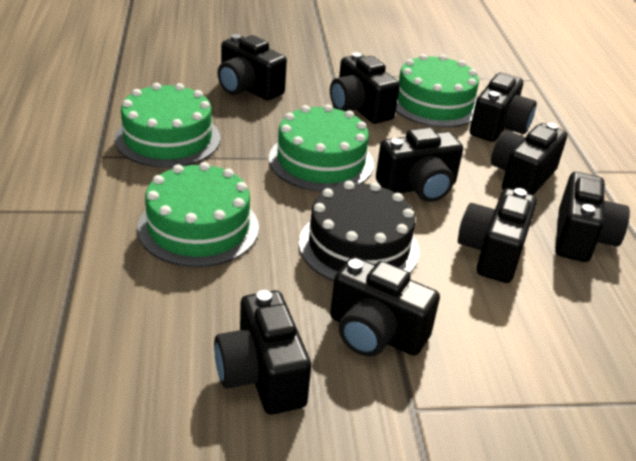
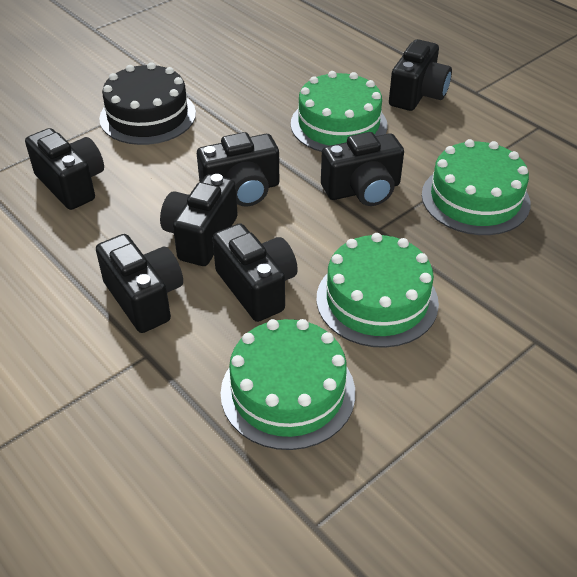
black camera: [214,290,311,415] [218,34,287,101] [330,52,400,124] [330,257,440,357] [376,128,463,202] [458,188,537,283] [470,73,537,142] [491,123,567,195] [555,172,630,262] = 9 -> [25,128,104,210] [96,234,183,333] [160,174,238,266] [197,132,279,207] [213,223,298,322] [321,132,404,206] [389,39,452,111] = 7

